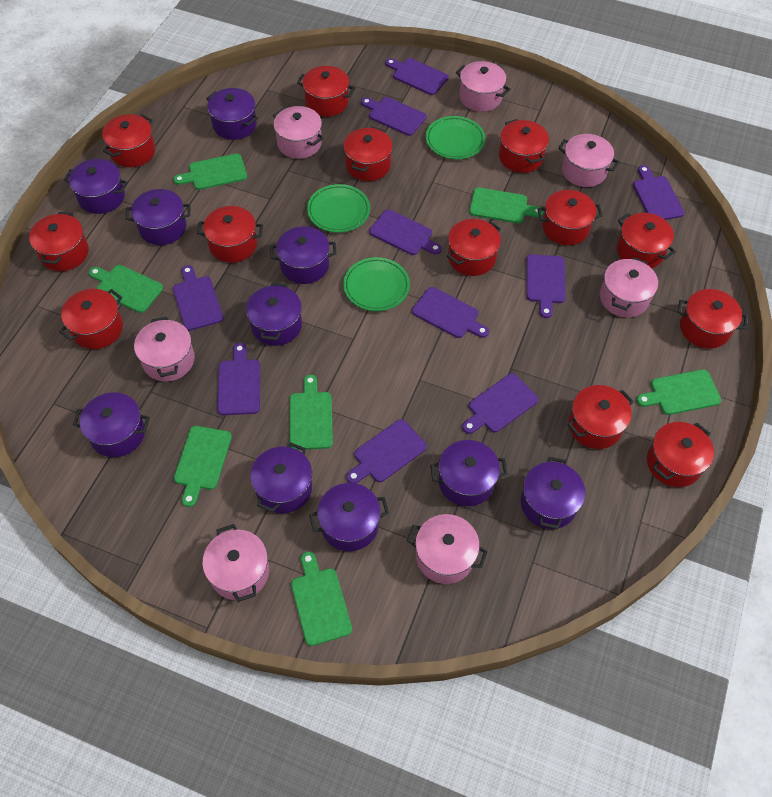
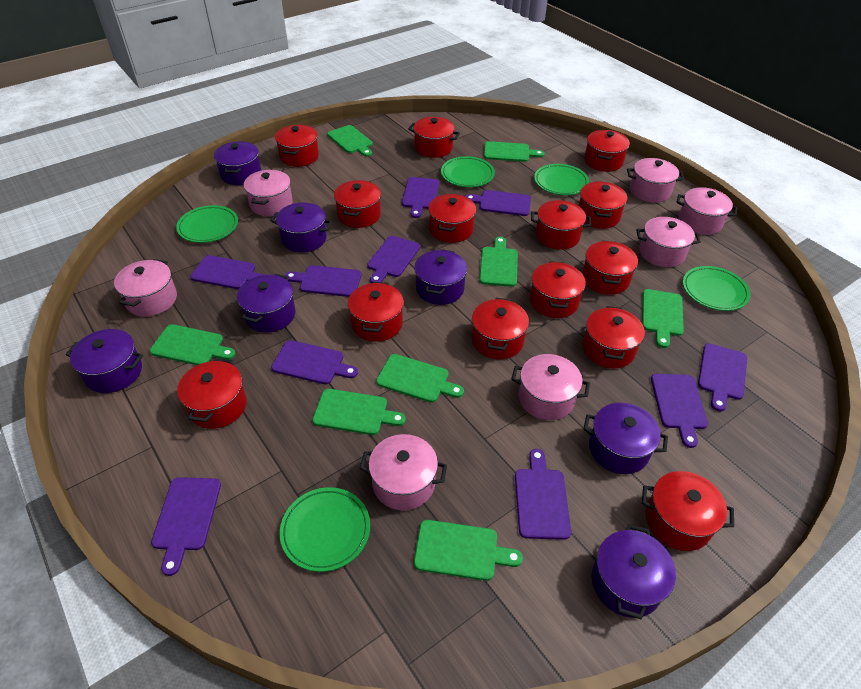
green cutting board: [89,265,163,313] [173,154,247,190] [174,426,232,507] [290,375,333,450] [291,551,352,646] [469,187,544,223] [636,369,721,415] = 7 -> [150,324,236,365] [312,389,406,435] [327,125,373,157] [376,354,464,403] [414,520,523,581] [479,237,518,287] [484,141,544,162] [642,289,684,348] = 8
green plate: [307,184,370,233] [343,257,410,311] [426,116,485,159] = 3 -> [176,205,238,243] [279,487,370,572] [441,156,495,187] [534,164,589,195] [683,266,750,311] = 5
purple pot: [64,159,128,214] [73,392,150,457] [125,189,191,245] [206,88,258,140] [246,283,302,346] [250,442,312,514] [270,226,336,284] [309,483,389,551] [430,440,508,506] [521,457,585,529] = 10 -> [66,329,143,393] [214,141,261,185] [237,274,295,333] [270,203,332,253] [414,249,467,305] [583,403,668,474] [592,524,676,619] = 7
red pot: [29,212,89,271] [59,289,123,349] [102,114,155,167] [197,206,263,263] [297,66,355,117] [344,127,393,181] [447,219,501,276] [499,119,549,173] [537,190,603,245] [568,385,634,449] [617,213,676,268] [647,422,714,487] [678,289,748,349] = 13 -> [177,358,247,429] [275,125,319,167] [334,180,381,228] [348,282,404,342] [408,117,460,158] [428,194,476,243] [472,298,529,359] [530,261,586,318] [531,200,592,250] [579,182,627,229] [582,240,638,295] [582,306,645,369] [584,130,630,172] [642,471,734,551] = 14

